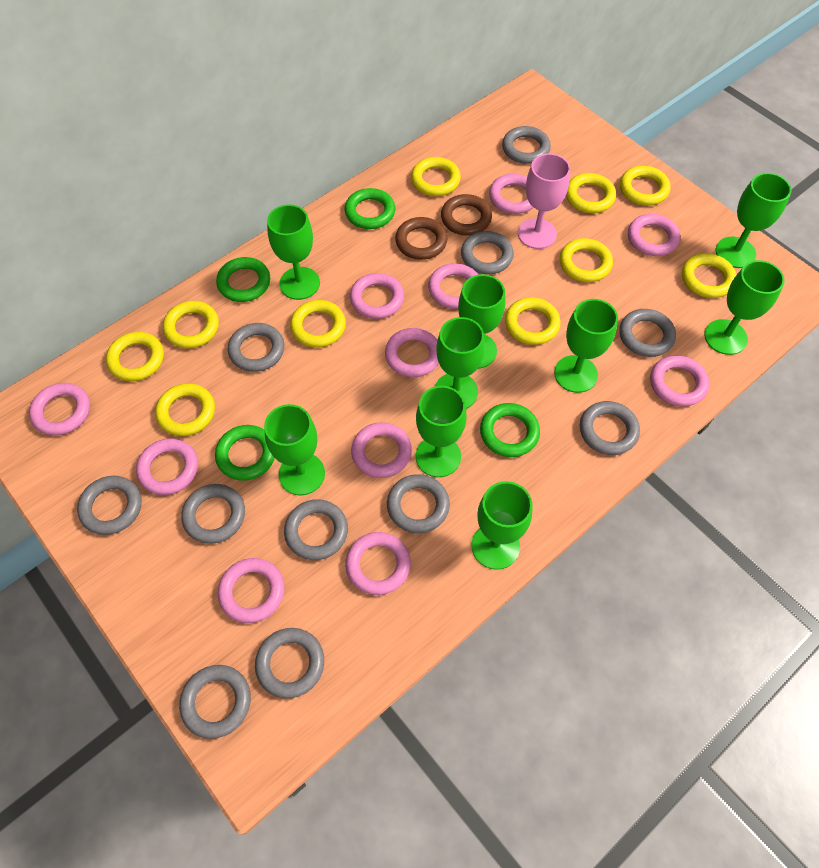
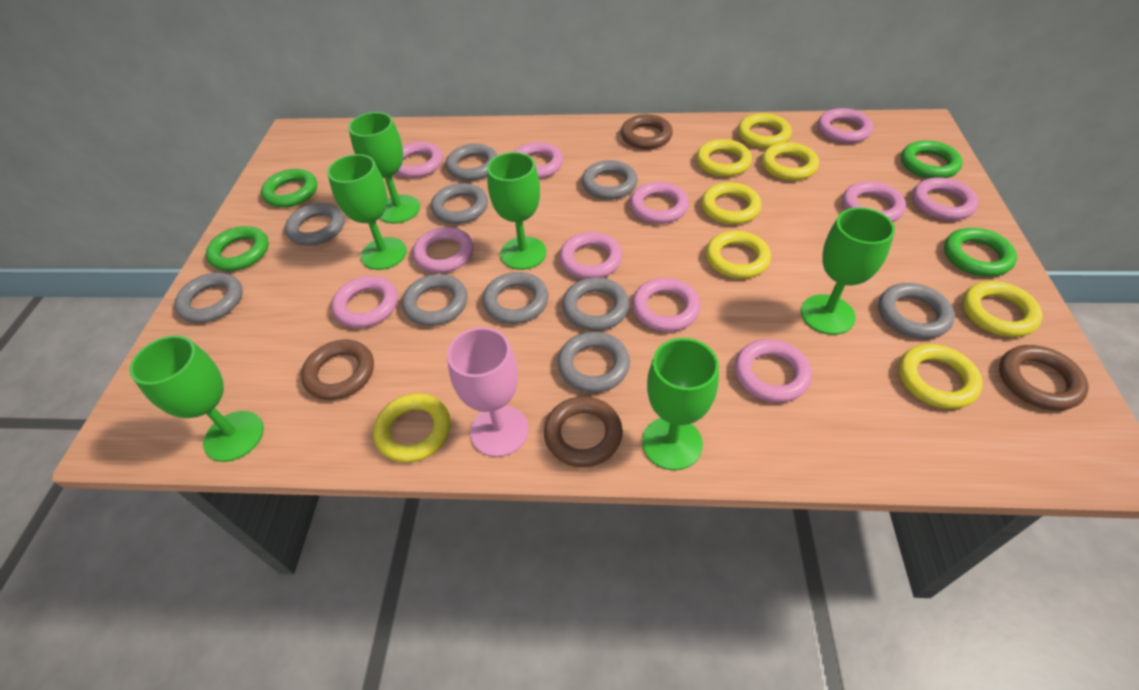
brown ring: [395,217,448,260] [441,194,492,236] = 2 -> [301,340,374,400] [544,396,623,467] [621,114,673,149] [999,345,1089,411] = 4
green goblet: [264,404,325,495] [267,205,320,300] [416,386,467,477] [435,317,485,409] [458,274,505,369] [471,481,533,570] [554,299,618,393] [704,260,785,355] [716,173,792,268] = 9 -> [130,335,264,462] [327,154,407,270] [348,112,420,224] [487,152,546,270] [642,338,719,470] [801,207,895,335] = 6
grey ring: [77,476,142,535] [179,665,251,739] [181,484,245,544] [228,323,284,372] [255,628,324,699] [284,499,348,560] [387,474,450,533] [461,231,514,274] [502,126,551,164] [580,401,640,455] [619,309,676,357] = 11 -> [174,273,243,323] [285,203,345,246] [402,274,468,326] [431,183,488,224] [446,144,498,181] [483,272,548,324] [557,332,630,393] [562,278,629,331] [582,160,638,200] [878,283,955,339] = 10
yellow ring: [106,332,164,381] [155,383,215,436] [163,301,219,348] [290,300,346,348] [411,157,461,196] [505,297,561,345] [560,238,613,282] [566,173,616,213] [620,166,670,206] [682,253,736,298] = 10 -> [373,393,451,463] [696,139,752,177] [701,182,761,225] [706,231,771,279] [738,113,792,148] [762,142,819,181] [899,344,983,409] [962,281,1043,337] = 8

